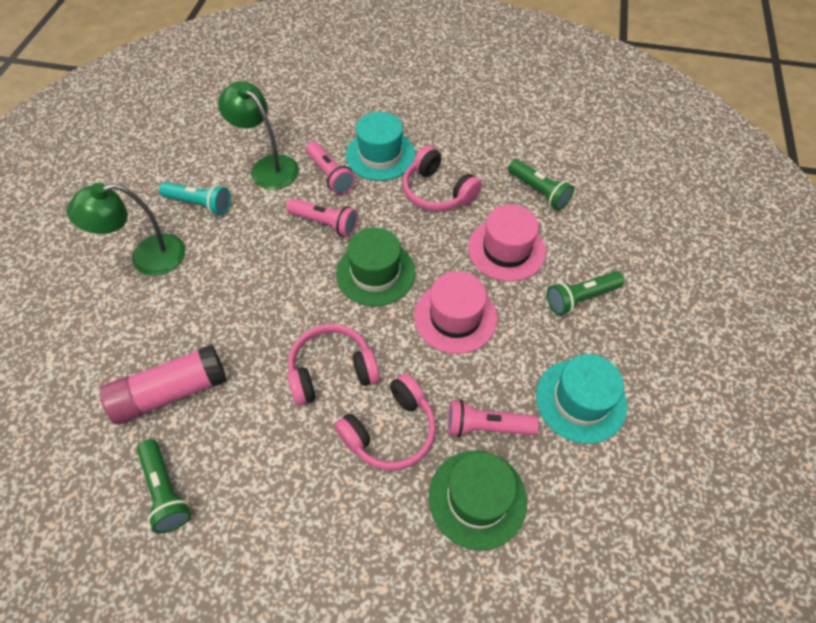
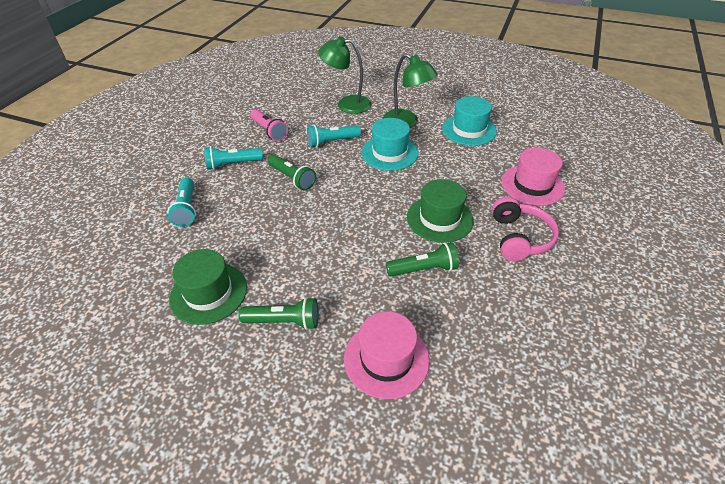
pink flashlight: [286,198,358,237] [306,141,356,195] [447,400,539,437] = 3 -> [250,109,288,141] = 1
pink glue stick: [100,344,227,425] = 1 -> none = 0
pink headphones: [288,324,380,406] [334,373,436,471] [403,146,482,212] = 3 -> [492,197,559,261] = 1
turquoise flashlight: [159,182,231,215] = 1 -> [168,177,196,227] [204,146,263,170] [307,125,361,147] = 3

